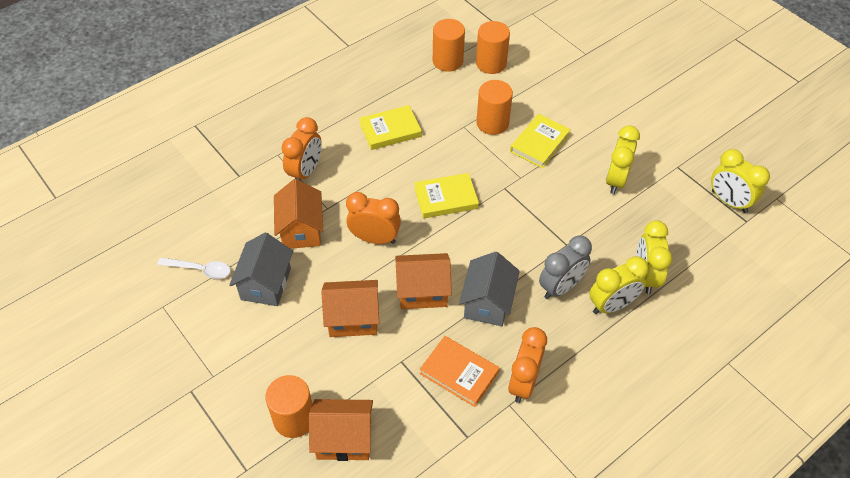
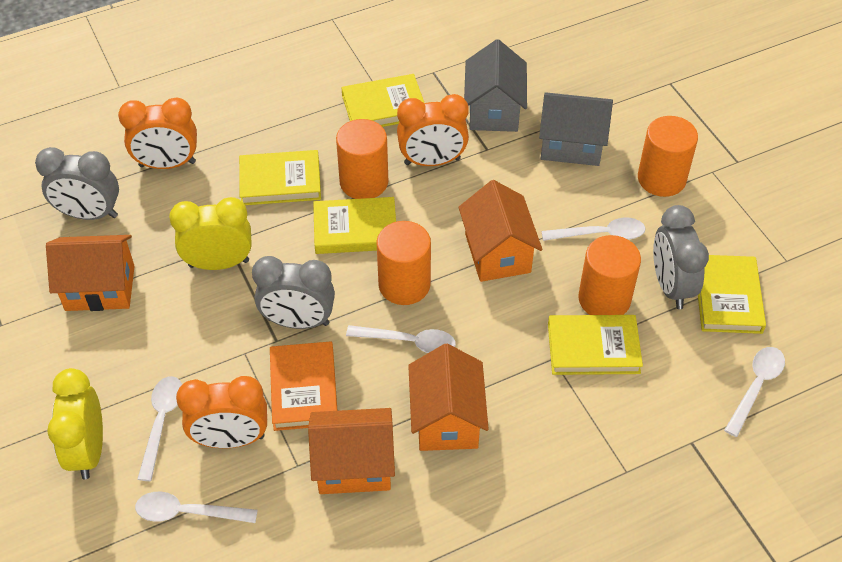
grey clock: [539,236,592,299] = 1 -> [35,147,119,220] [252,256,335,329] [653,205,709,309] = 3
white spoon: [157,258,231,279] = 1 -> [135,492,258,523] [137,376,182,481] [346,325,456,353] [542,217,645,241] [724,347,785,437] = 5
yellow book: [359,105,422,150] [414,173,479,219] [510,114,571,168] = 3 -> [239,150,321,205] [313,197,396,254] [341,74,424,127] [548,315,643,375] [698,255,766,334] = 5
yellow clock: [589,256,649,314] [606,125,640,194] [636,220,672,294] [711,149,770,213] = 4 -> [47,368,103,480] [169,197,252,270] = 2

